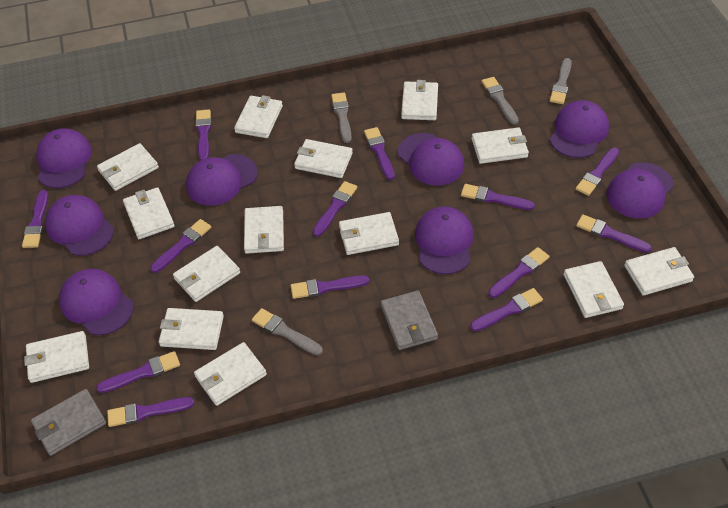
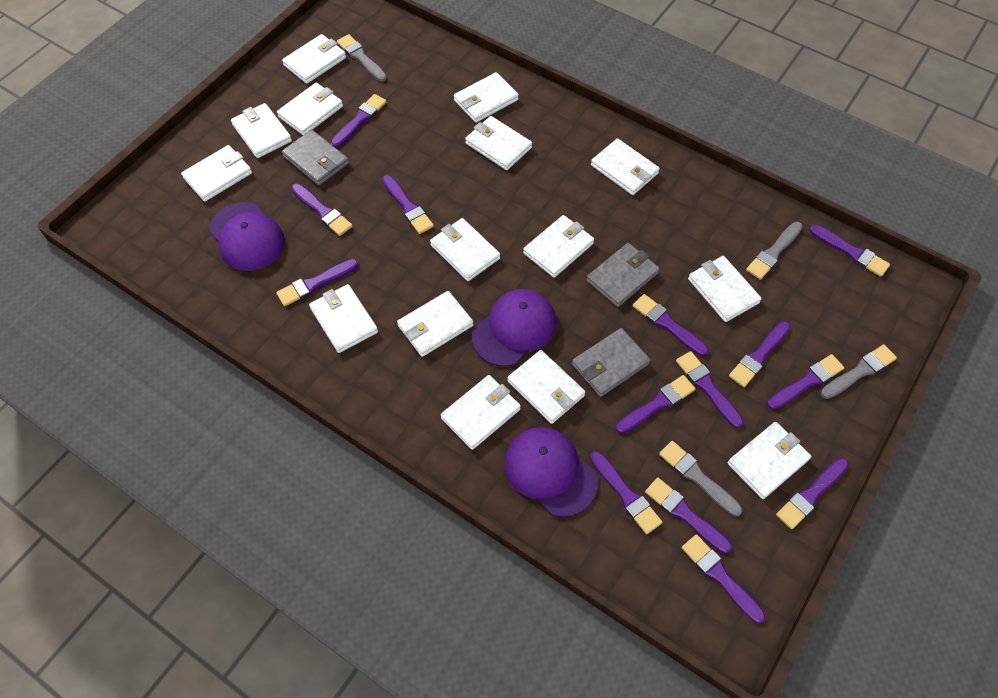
grey wallet: [31,389,106,456] [381,290,438,350] = 2 -> [282,130,349,185] [572,328,650,397] [587,243,660,307] = 3
purple brush: [22,190,48,248] [96,351,180,393] [107,397,194,427] [151,219,211,273] [195,109,211,161] [290,275,369,299] [313,181,357,237] [364,127,395,180] [461,184,535,210] [470,288,543,331] [488,247,550,298] [576,147,619,196] [576,214,652,253] = 13 -> [276,259,358,306] [291,183,353,236] [331,94,387,148] [382,175,434,234] [590,451,662,534] [616,375,696,434] [633,294,709,356] [645,478,732,554] [676,351,744,428] [682,534,766,623] [729,321,790,387] [767,354,845,410] [776,458,849,529] [809,225,890,277] = 14
purple cap: [36,128,92,188] [45,195,114,256] [59,269,134,335] [186,154,258,206] [398,133,464,186] [415,206,474,275] [550,100,609,158] [606,163,674,219] = 8 -> [209,202,285,271] [472,289,557,367] [504,427,598,517] = 3
white wallet: [24,331,89,383] [97,143,159,191] [123,187,175,239] [159,308,224,350] [173,246,240,302] [194,342,267,406] [234,95,283,138] [244,206,284,254] [294,139,353,178] [339,212,399,255] [401,80,438,120] [471,127,529,164] [564,261,624,318] [624,247,694,296] = 14 -> [181,145,252,202] [231,103,292,158] [277,83,343,135] [282,34,346,84] [309,284,378,353] [397,291,473,357] [430,218,500,281] [441,375,521,450] [454,72,519,123] [465,116,532,170] [507,350,586,424] [523,215,594,278] [591,138,660,195] [688,256,762,322] [727,422,811,499] = 15

